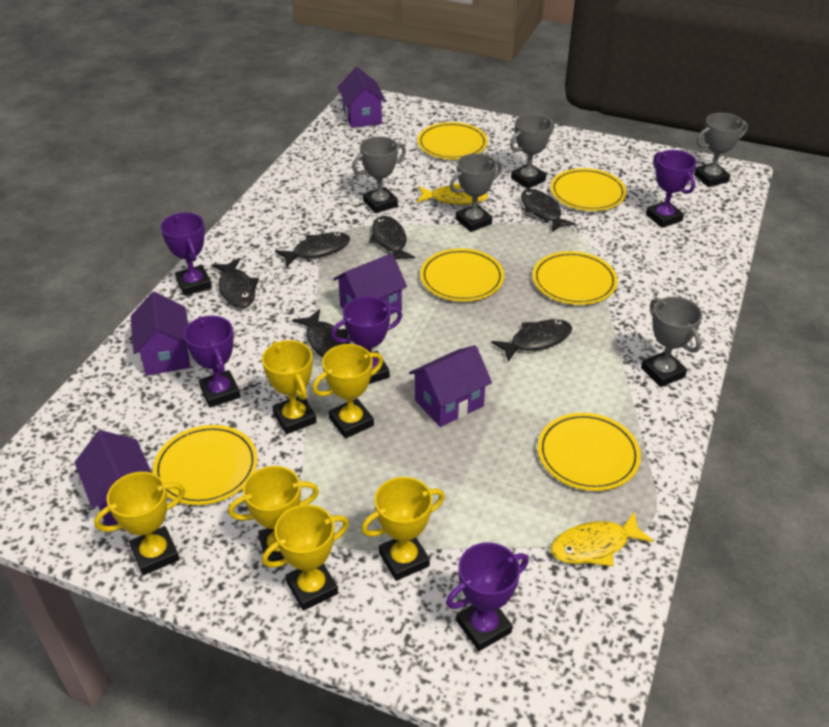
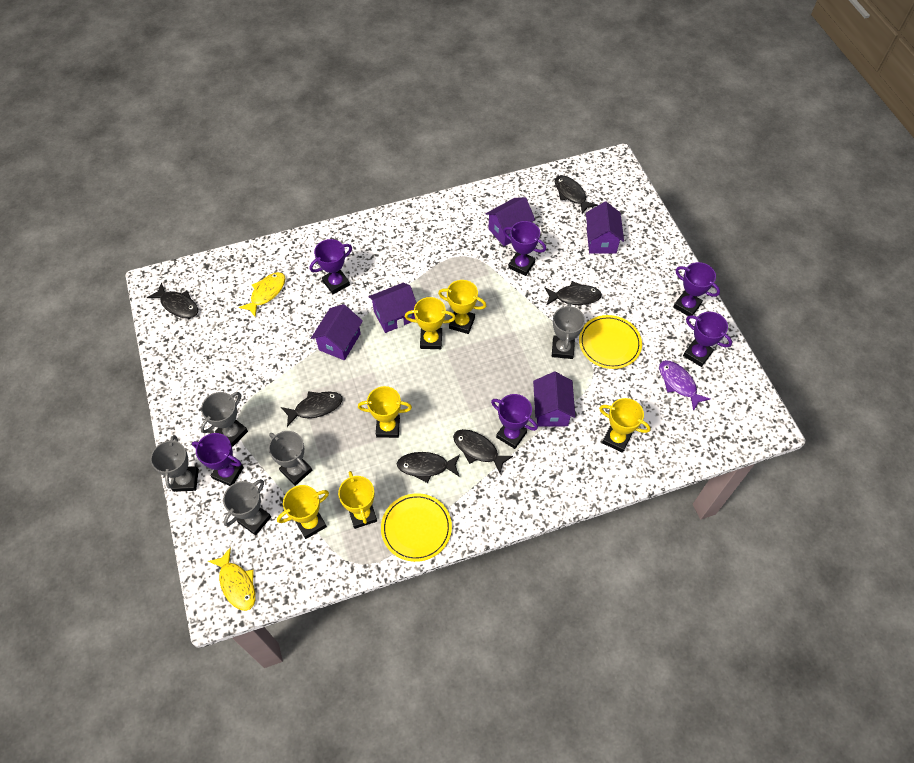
purple fish: none = 0 -> [659,360,710,411] = 1
purple trophy: [160,212,212,296] [184,316,241,408] [331,296,402,384] [446,542,529,651] [646,150,697,228] = 5 -> [192,433,244,486] [310,239,352,294] [491,394,538,449] [503,221,546,276] [673,262,720,316] [683,312,732,367] = 6
yellow plate: [153,425,258,505] [417,122,488,159] [420,248,504,302] [533,251,618,305] [538,413,641,491] [550,168,626,211] = 6 -> [381,493,452,562] [579,315,642,369] = 2

